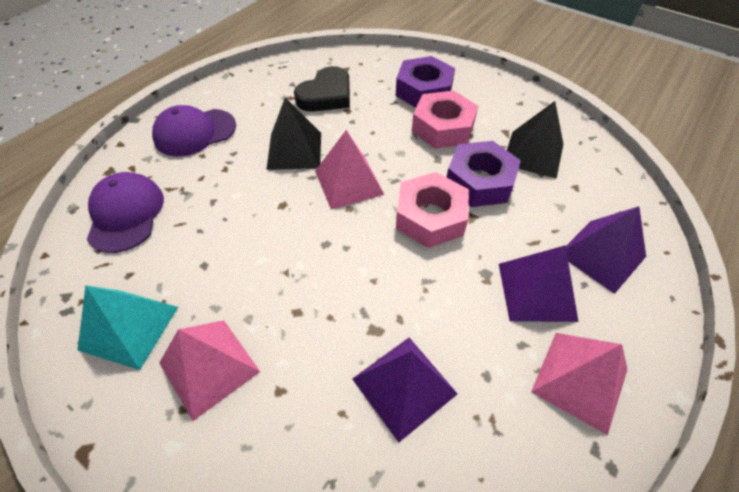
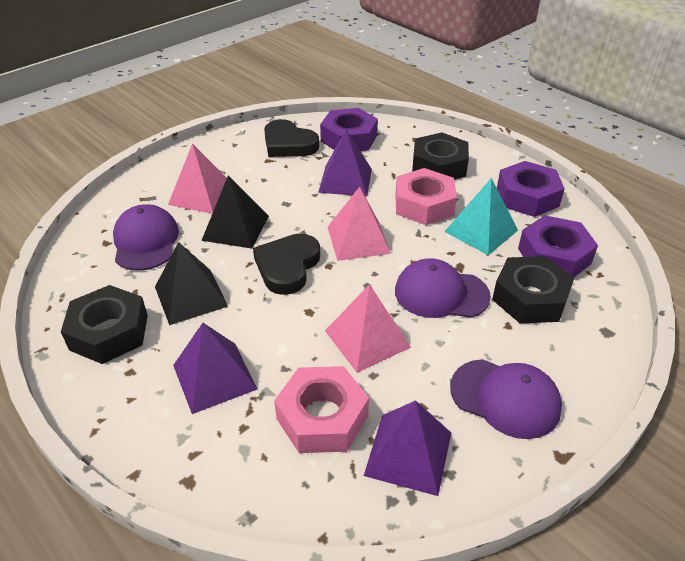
black heart: [294,66,350,112] = 1 -> [253,233,320,295] [264,119,319,157] = 2
black nut: none = 0 -> [61,285,148,364] [412,132,469,180] [492,256,574,324] = 3
purple cap: [87,172,164,253] [152,105,236,157] = 2 -> [113,204,179,271] [395,258,491,318] [450,359,562,439] = 3
purple nut: [396,56,455,108] [446,141,521,207] = 2 -> [320,108,378,151] [497,161,565,217] [518,215,598,277] = 3

